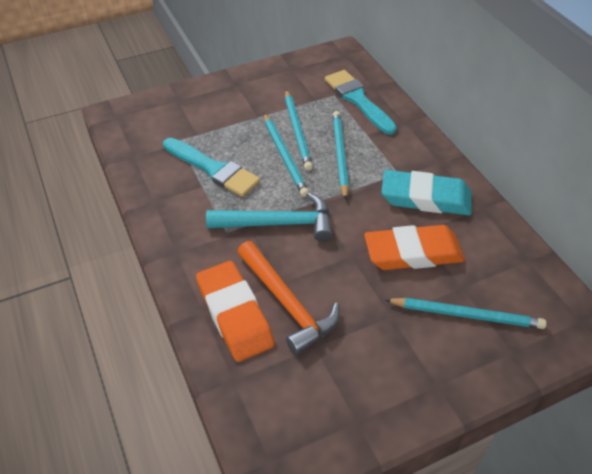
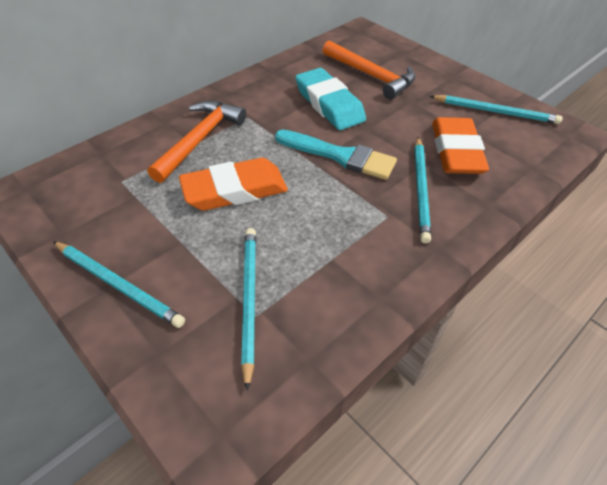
orange hammer: [237,241,340,355] = 1 -> [148,101,246,183] [323,40,416,99] = 2
turquoise brush: [163,138,260,197] [325,70,397,135] = 2 -> [275,130,397,180] = 1
turquoise hammer: [206,192,333,242] = 1 -> none = 0

